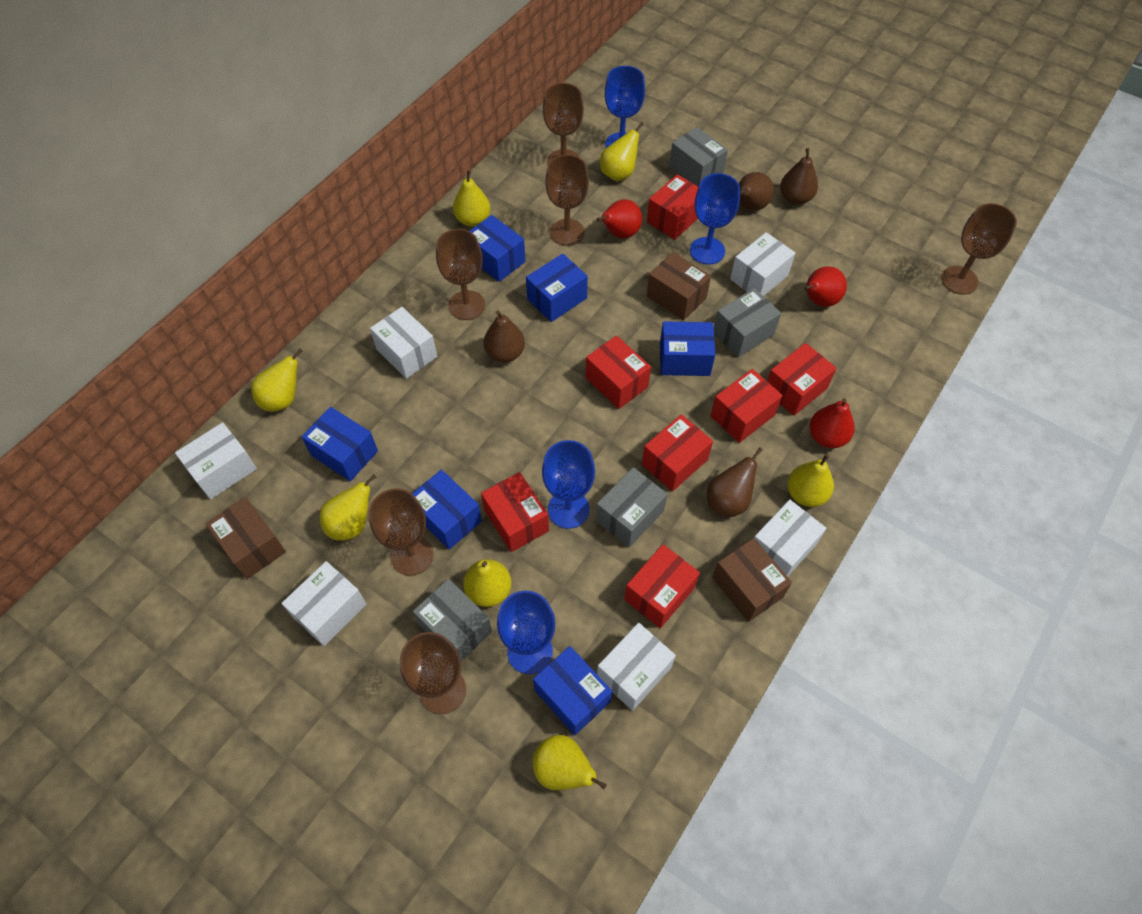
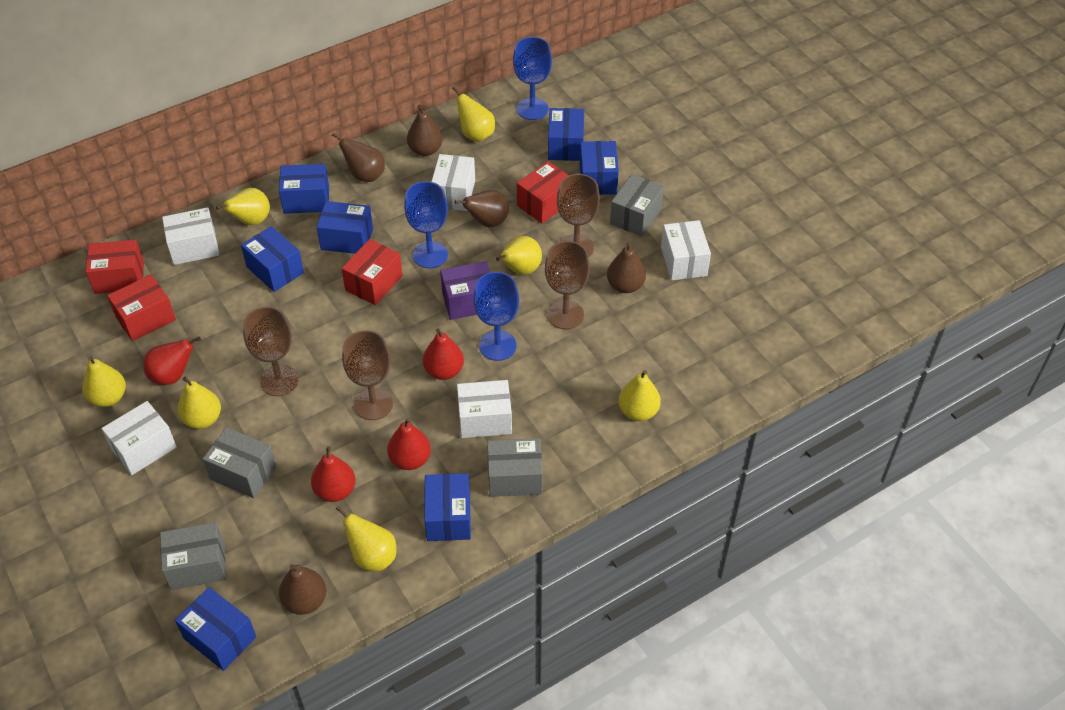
blue box: [302,407,378,481] [412,470,482,550] [470,215,526,282] [526,254,588,322] [533,646,612,735] [660,321,715,376] = 6 -> [175,587,256,671] [241,226,304,292] [279,164,329,214] [317,201,373,254] [424,473,471,541] [548,108,584,161] [580,141,619,195] = 7
blue goblet: [497,591,555,674] [542,440,595,529] [605,66,645,148] [690,173,740,265] = 4 -> [404,181,448,268] [474,272,519,361] [513,37,552,120] = 3
brown box: [205,497,286,579] [647,252,711,321] [712,538,792,622] = 3 -> none = 0
brown goblet: [369,488,433,576] [400,632,466,714] [436,229,485,320] [543,83,584,164] [545,155,589,246] [941,203,1017,295] = 6 -> [243,307,299,396] [342,330,393,420] [545,241,590,329] [557,174,600,257] = 4
brown pear: [484,311,525,362] [707,447,763,517] [739,172,774,211] [780,148,818,205] = 4 -> [279,564,326,615] [332,133,385,182] [407,105,443,156] [455,190,509,227] [607,242,646,293] = 5
purple box: none = 0 -> [440,261,490,320] = 1
red box: [481,472,549,552] [586,335,651,409] [624,544,700,628] [642,414,713,491] [647,174,699,240] [710,369,783,443] [767,343,837,416] = 7 -> [86,240,144,294] [107,274,176,341] [341,239,403,305] [517,161,569,224] = 4
red pear: [597,199,642,239] [804,266,847,307] [810,398,855,448] = 3 -> [143,336,201,385] [311,446,356,502] [387,418,431,470] [423,329,464,380] = 4
white box: [175,422,257,499] [281,561,366,646] [370,307,437,379] [597,623,676,711] [730,232,795,296] [754,500,827,577] = 6 -> [101,401,177,475] [162,207,220,265] [431,154,475,211] [457,380,512,438] [661,220,711,280] = 5

